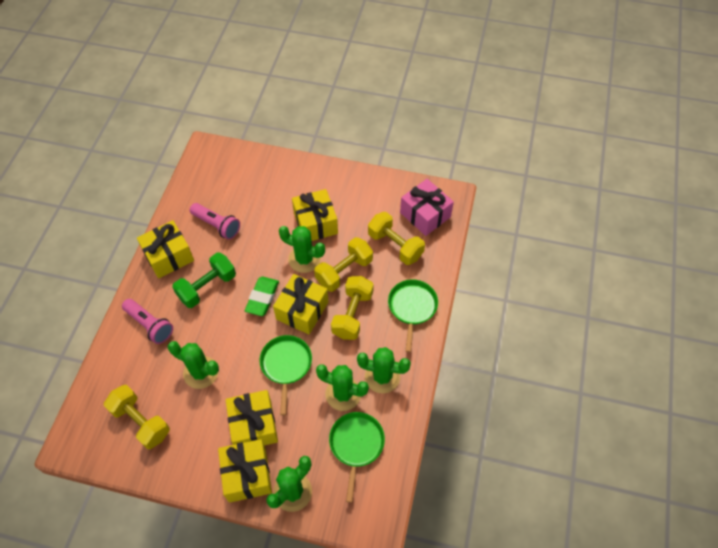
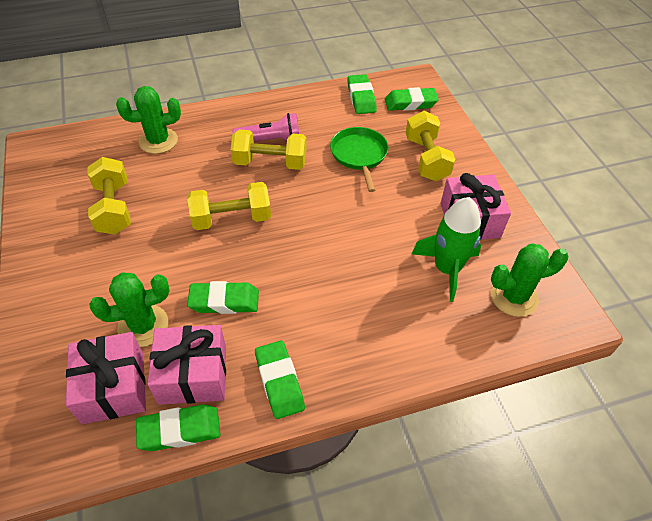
green cactus: [168,341,219,389] [266,456,312,512] [279,226,325,273] [316,365,369,411] [357,347,411,393] = 5 -> [90,272,169,347] [116,86,181,154] [491,244,569,317] = 3
green dumbbell: [172,252,236,308] = 1 -> none = 0
green eraser: [245,277,279,316] = 1 -> [136,404,221,451] [187,281,259,314] [255,340,305,419] [347,74,377,114] [385,87,439,111] = 5
green pan: [260,335,312,416] [329,412,385,503] [388,279,438,352] = 3 -> [330,127,389,192] = 1
green rocket: none = 0 -> [412,197,481,302] = 1
pink flashlight: [122,299,173,344] [190,203,240,240] = 2 -> [232,113,299,142] = 1
pink gift: [400,179,454,236] = 1 -> [66,332,146,424] [148,325,226,405] [441,173,511,240] = 3
yellow gift: [137,220,194,278] [218,439,272,503] [226,390,278,445] [273,274,328,334] [292,189,338,241] = 5 -> none = 0

